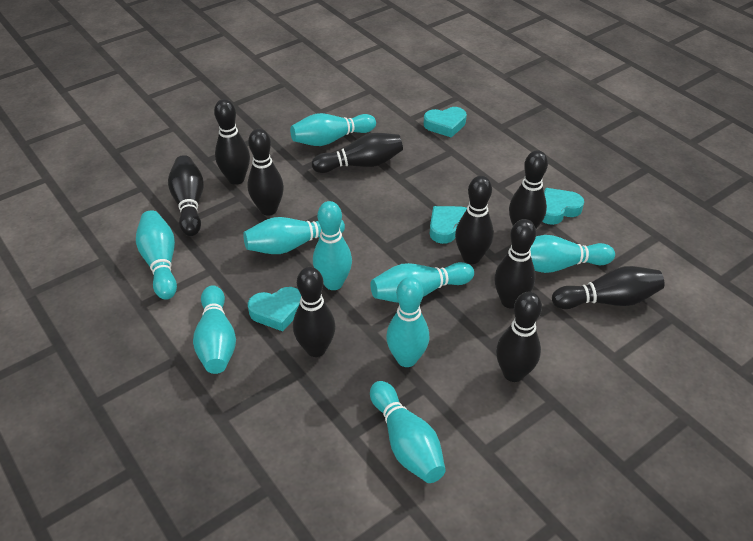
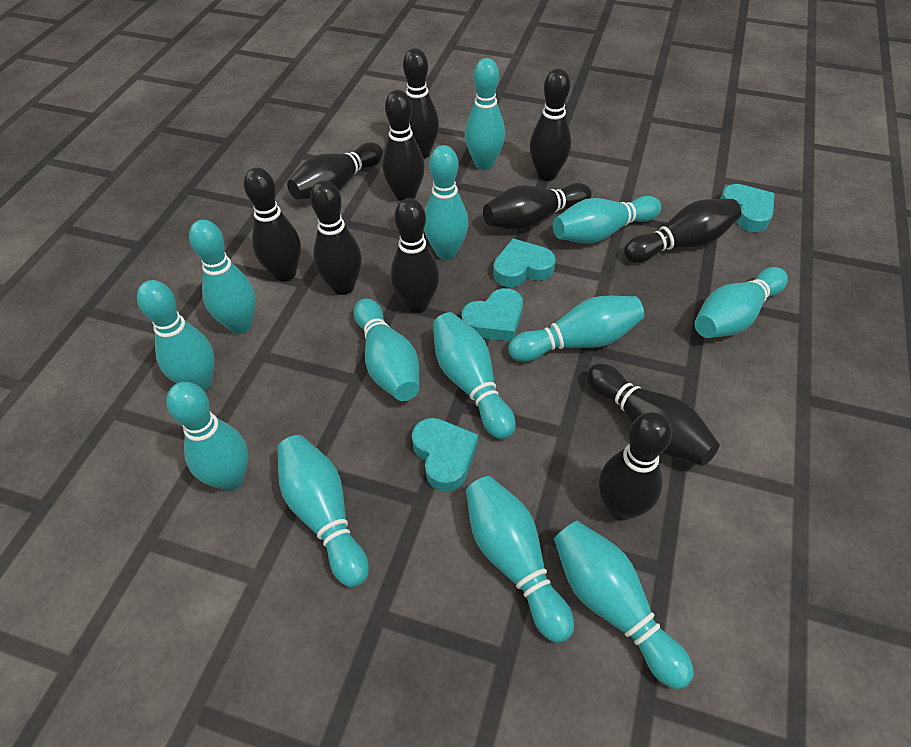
black bowling pin: [168,155,204,236] [214,99,250,185] [247,129,284,216] [293,267,336,357] [312,133,403,173] [455,176,494,264] [494,219,536,309] [496,292,542,382] [509,150,548,229] [552,266,664,309] = 10 -> [244,167,301,282] [287,142,383,200] [310,180,362,295] [382,90,425,202] [391,198,439,313] [403,48,439,159] [483,183,592,230] [530,68,571,181] [587,364,720,466] [599,412,672,521] [624,199,741,263] = 11
turquoise bowling pin: [136,210,177,300] [193,285,236,374] [243,217,345,254] [290,113,376,146] [313,201,352,290] [370,381,446,483] [371,262,474,303] [386,277,429,367] [530,235,615,273] = 9 -> [137,280,215,391] [166,382,248,491] [189,220,256,334] [277,435,369,587] [354,298,419,401] [424,145,469,260] [433,312,516,439] [465,58,505,170] [466,476,574,643] [508,296,644,362] [553,196,661,244] [554,521,694,689] [694,267,788,338] = 13

